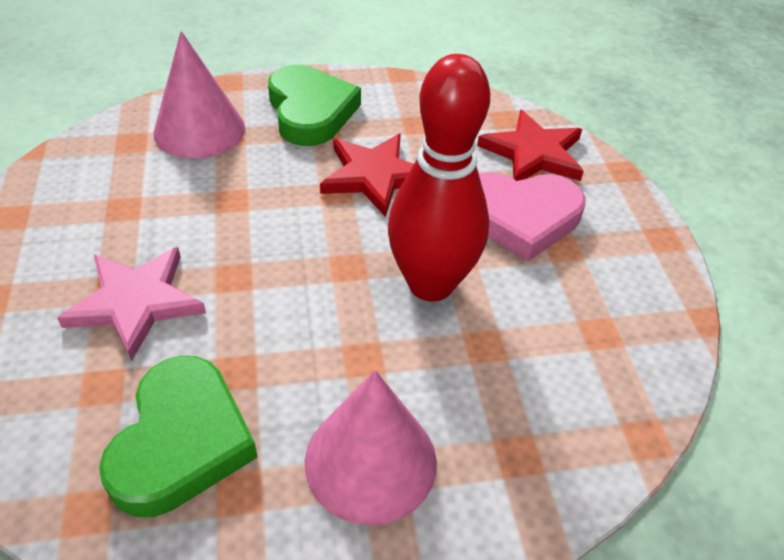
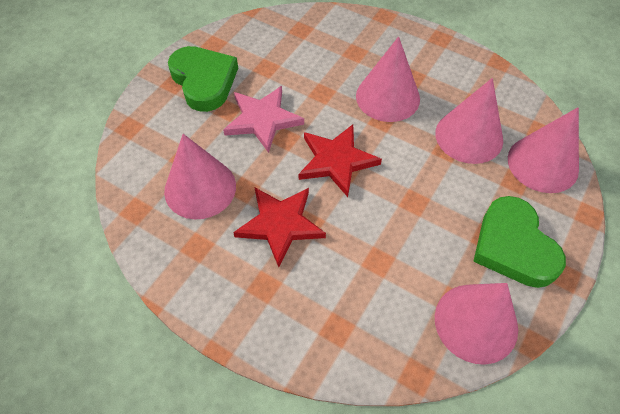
pink cone: [153,31,245,159] [305,370,437,525] = 2 -> [164,134,236,219] [356,36,420,122] [435,78,503,164] [435,283,518,365] [508,107,579,193] = 5
pink heart: [479,172,586,261] = 1 -> none = 0
red bowling pin: [388,54,490,302] = 1 -> none = 0

